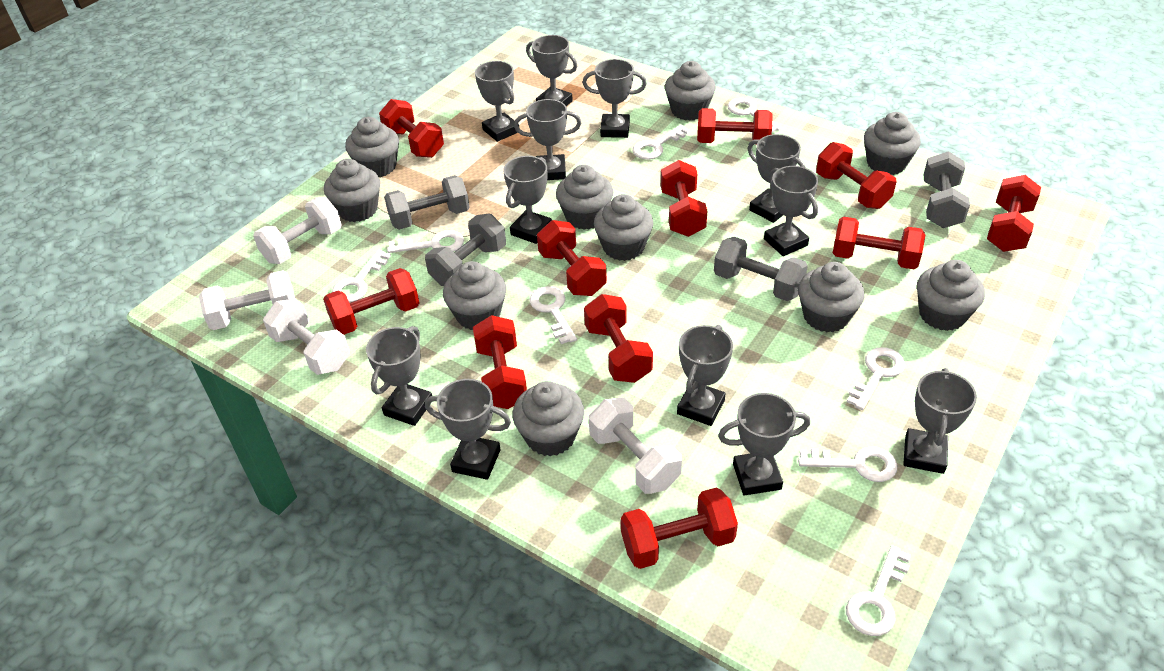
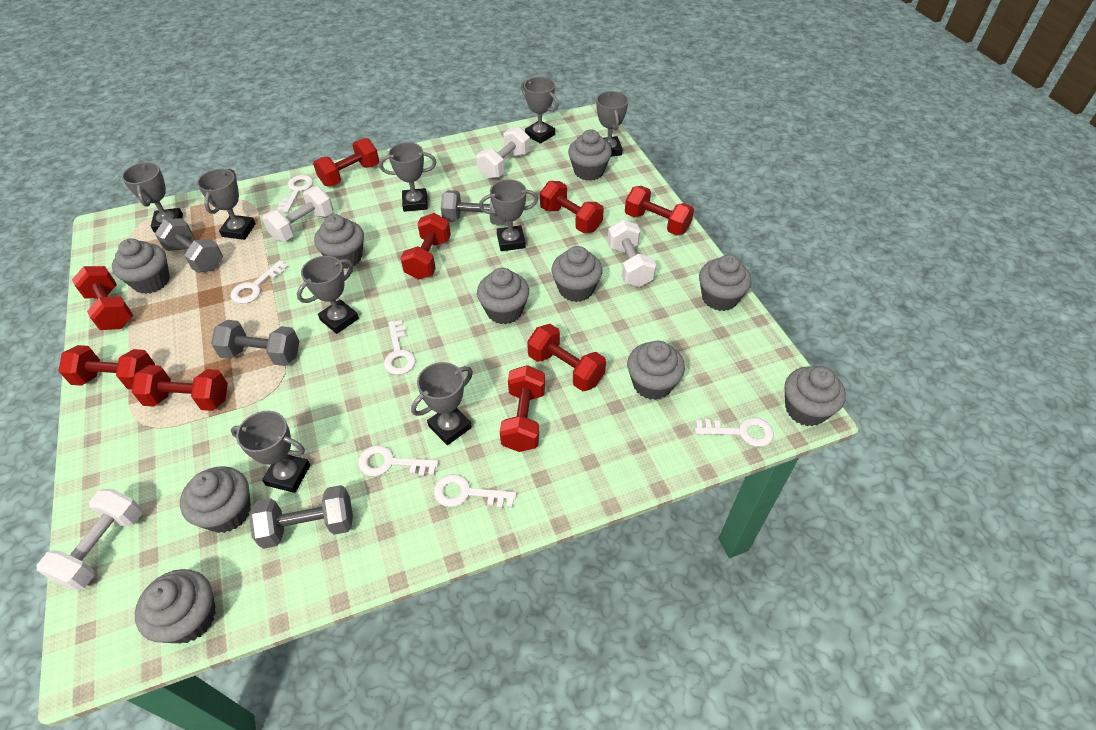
grey trophy: [366,326,432,426] [425,379,511,480] [475,61,519,142] [503,156,552,244] [514,99,581,180] [526,35,577,106] [582,59,647,138] [677,325,733,426] [718,393,810,496] [748,134,806,223] [764,166,818,256] [903,368,977,474] = 12 -> [122,162,183,233] [197,169,256,240] [231,411,310,493] [297,256,359,334] [379,142,436,212] [411,362,473,445] [479,179,538,251] [521,77,559,144] [596,91,628,157] = 9
red dumbbell: [323,268,420,335] [379,99,444,158] [473,315,527,409] [537,220,607,296] [584,294,653,383] [621,488,738,569] [661,160,707,237] [697,108,773,145] [816,142,896,209] [833,216,925,269] [987,175,1041,252] = 11 -> [59,345,155,389] [72,266,133,330] [132,365,228,411] [313,138,379,186] [400,213,451,279] [500,365,545,452] [527,324,606,391] [540,181,604,233] [625,186,694,235] = 9
white key: [332,250,391,303] [387,230,464,253] [530,286,577,344] [633,125,690,160] [727,98,782,132] [798,447,897,482] [846,545,911,636] [847,347,905,410] = 8 -> [231,260,288,304] [277,175,313,213] [358,445,439,476] [384,320,416,375] [434,474,517,509] [695,418,774,447] = 6

